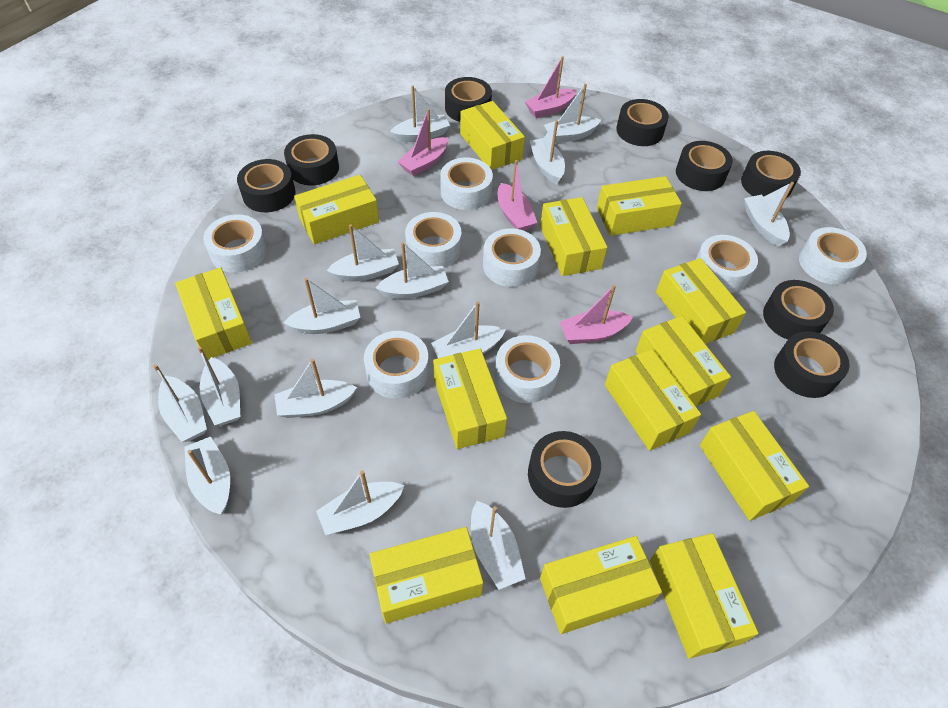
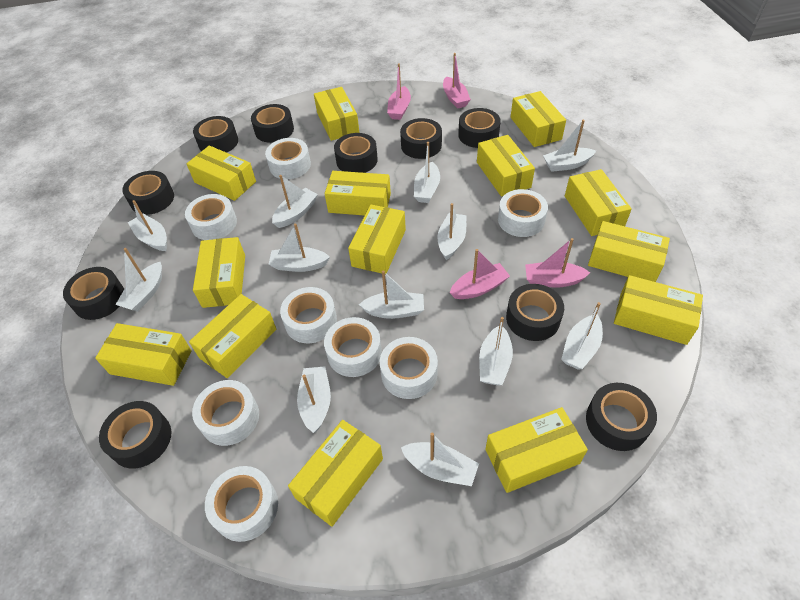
black tape: [237,159,296,212] [284,134,339,186] [445,77,492,122] [528,431,601,508] [616,99,669,146] [676,141,733,191] [741,151,801,198] [763,280,834,339] [774,331,850,398] = 9 -> [63,267,124,320] [99,401,172,468] [122,171,174,215] [193,116,238,153] [251,104,294,143] [334,133,378,173] [400,118,442,159] [458,108,501,148] [506,284,564,341] [586,383,657,451] = 10
white boat: [153,364,207,442] [184,437,230,515] [198,347,240,425] [274,359,357,418] [283,278,360,334] [316,470,405,535] [327,224,399,281] [376,242,449,299] [390,85,450,142] [431,301,506,358] [471,501,526,590] [530,120,565,184] [544,84,601,143] [744,182,794,246] = 14 -> [115,248,162,312] [128,200,167,251] [268,224,330,272] [272,175,318,228] [297,366,331,433] [359,271,424,319] [401,432,479,486] [414,142,440,203] [437,203,466,260] [479,317,513,386] [543,120,596,172] [561,302,603,370] = 12
yellow box: [175,267,252,360] [294,175,379,244] [369,527,483,624] [433,349,507,449] [460,101,525,170] [540,197,608,276] [540,536,662,634] [597,176,682,236] [605,349,701,451] [636,316,731,406] [650,533,758,659] [656,258,746,344] [700,411,809,521] = 13 -> [95,323,192,386] [187,146,256,201] [189,294,277,378] [193,237,245,308] [288,420,383,527] [314,87,359,141] [324,171,391,216] [348,205,406,274] [477,135,535,197] [485,407,588,493] [511,91,566,147] [565,169,632,236] [588,221,670,282] [614,275,703,345] = 14

